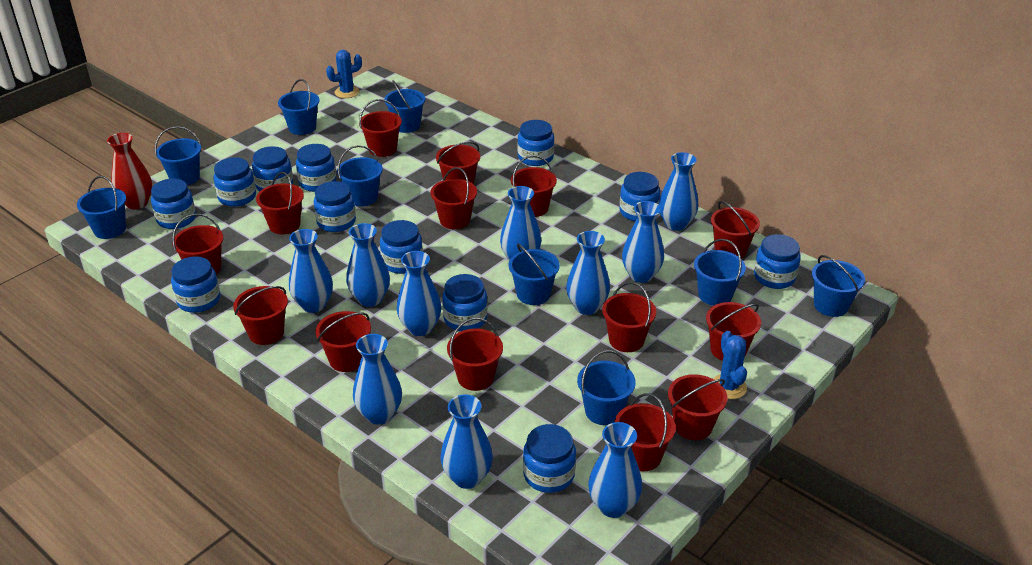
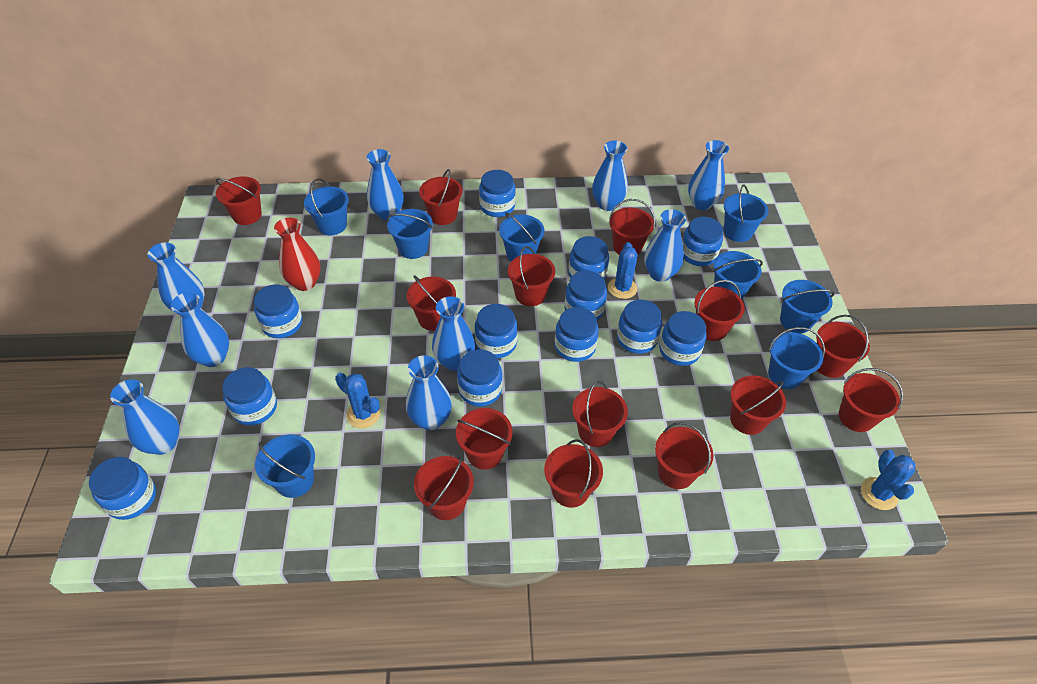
blue bucket: [77,176,126,239] [155,126,201,185] [278,79,320,135] [337,145,383,206] [384,80,425,133] [509,244,560,305] [577,350,636,425] [694,239,746,306] [812,255,865,317] = 9 -> [255,435,315,498] [304,179,349,235] [387,209,433,259] [499,212,544,261] [713,251,763,299] [724,185,768,242] [768,327,825,389] [780,280,835,333] = 8
blue cactus: [326,50,362,98] [713,331,747,399] = 2 -> [335,373,381,428] [608,242,638,299] [861,450,915,510] = 3
blue vase: [289,229,333,313] [346,223,390,307] [353,334,402,425] [397,251,441,336] [440,394,493,489] [500,186,541,260] [566,231,610,315] [588,422,642,518] [622,201,664,283] [659,152,698,231] = 10 -> [110,379,179,455] [147,242,205,311] [171,292,229,367] [367,149,404,220] [406,355,452,430] [432,296,475,371] [592,141,628,211] [644,209,686,282] [688,140,729,210] = 9

